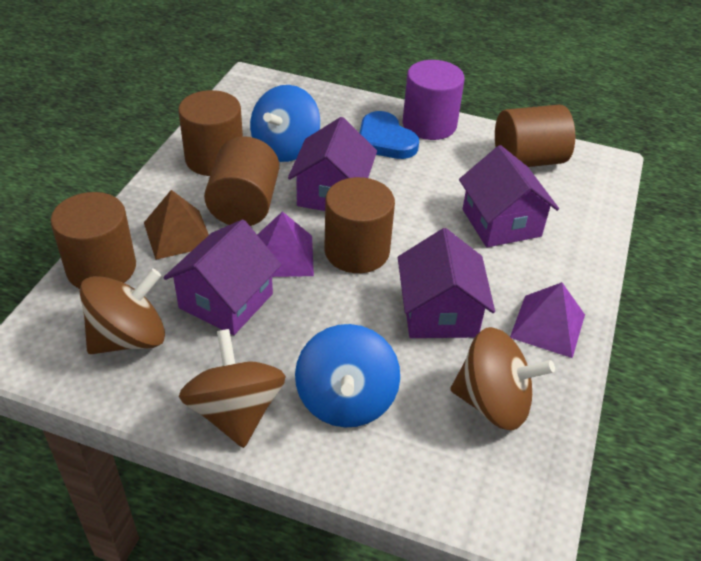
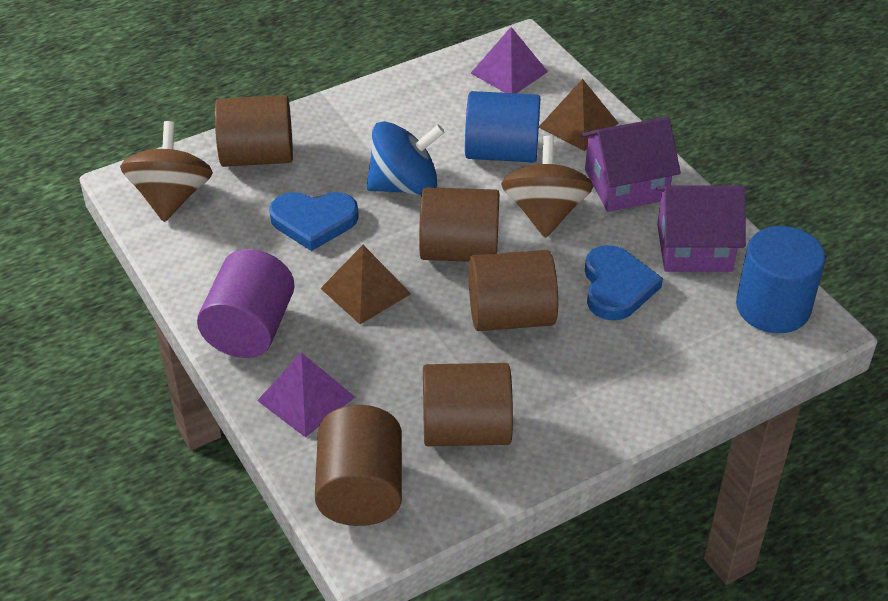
blue cylinder: none = 0 -> [465,91,541,163] [736,226,825,333] = 2
blue heart: [360,111,419,159] = 1 -> [269,192,359,251] [585,245,663,321] = 2
blue spinning top: [250,85,320,162] [295,324,400,427] = 2 -> [367,121,445,195] = 1
brown pyramid: [144,190,209,260] = 1 -> [320,245,411,324] [539,79,618,151] = 2
brown spinning top: [79,268,165,354] [179,329,285,448] [451,327,555,431] = 3 -> [120,121,213,222] [501,136,593,238] = 2
purple house: [163,219,281,335] [288,117,377,211] [398,228,495,338] [459,145,559,247] = 4 -> [581,117,681,212] [656,185,746,272] = 2

